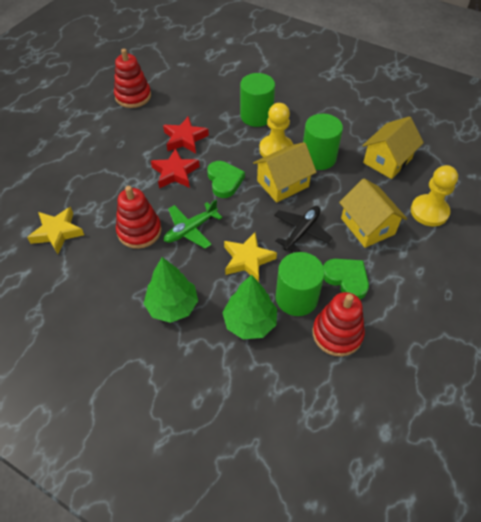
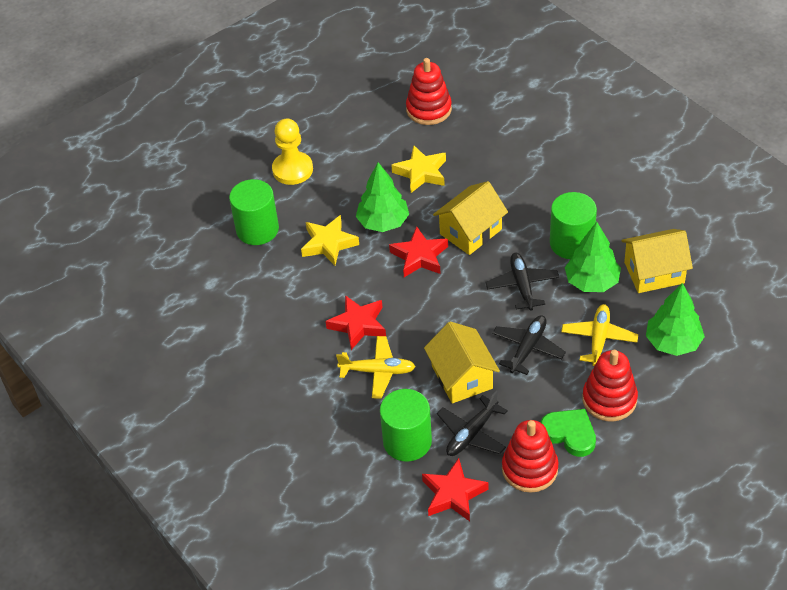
black plane: [274,206,333,252] = 1 -> [437,391,508,456] [485,253,559,311] [492,315,566,375] = 3
green heart: [207,161,245,198] [323,259,369,300] = 2 -> [540,409,596,457] = 1
green plane: [164,200,223,249] = 1 -> none = 0
green tree: [144,257,198,323] [222,275,277,339] = 2 -> [356,162,409,232] [565,222,621,292] [646,283,705,356] = 3
red star: [151,148,200,188] [163,116,209,153] = 2 -> [326,295,386,350] [389,226,448,277] [422,458,489,521] = 3
yellow pawn: [259,103,293,157] [411,165,458,227] = 2 -> [272,119,313,185] = 1
yellow plane: none = 0 -> [336,336,416,398] [561,304,638,366] = 2

